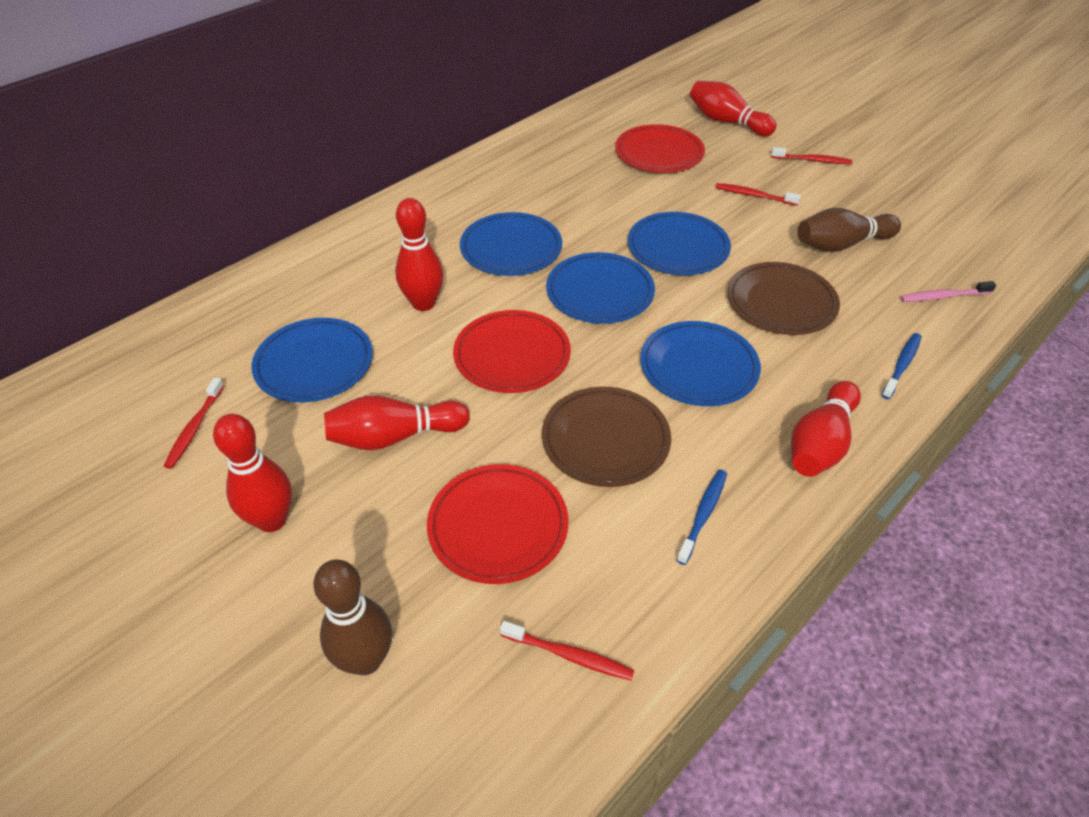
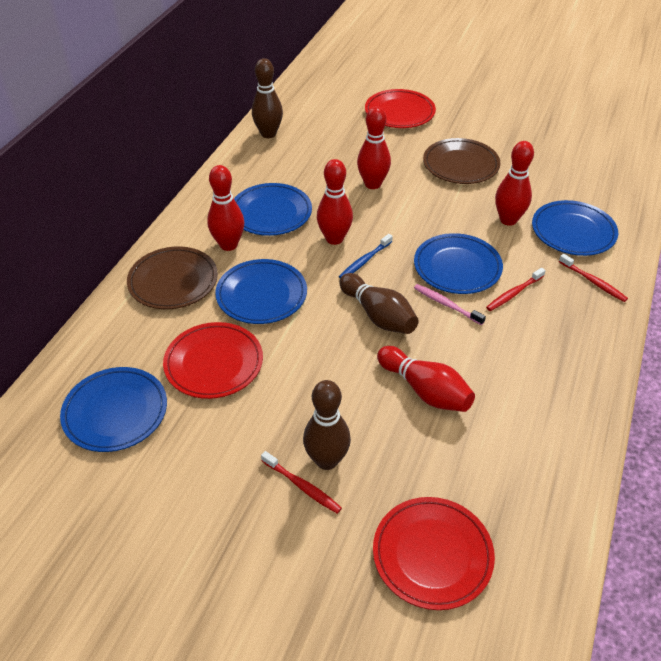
blue toothbrush: [676,470,727,565] [882,333,922,399] = 2 -> [339,234,393,278] = 1
brown bowling pin: [313,559,392,675] [797,208,901,252] = 2 -> [252,58,283,138] [303,380,351,470] [339,273,419,334] = 3
red toothbrush: [164,377,224,469] [500,621,635,681] [715,183,801,206] [771,147,852,164] = 4 -> [261,451,342,514] [486,268,546,311] [559,254,628,302] = 3

